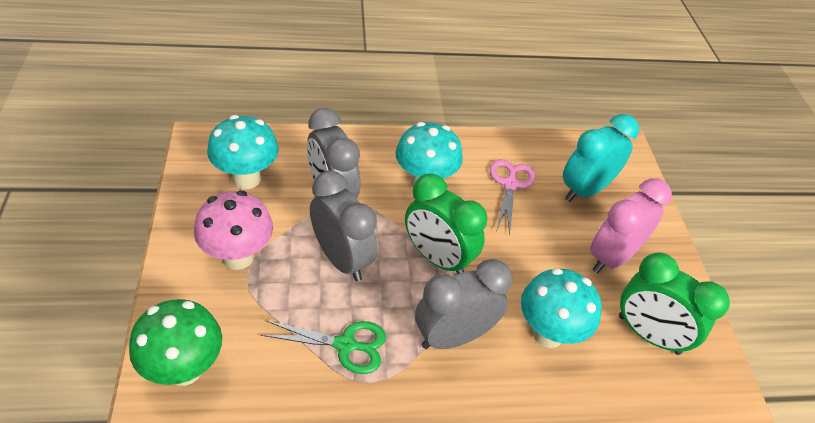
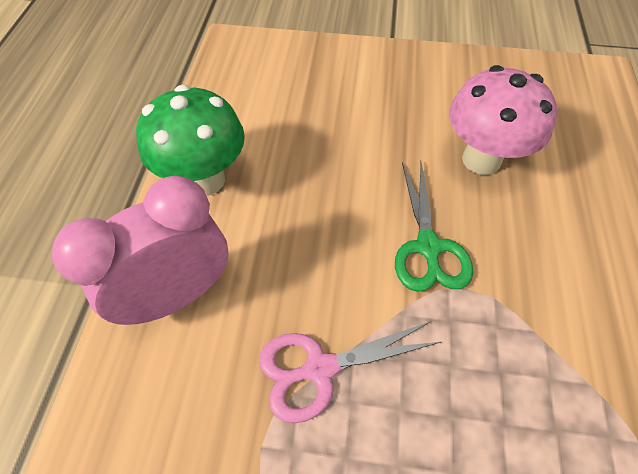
green clock: [405,174,487,274] [619,253,730,355] = 2 -> none = 0
grey clock: [307,108,360,198] [310,170,378,281] [415,259,512,349] = 3 -> none = 0
turquoise clock: [563,114,639,202] = 1 -> none = 0
turquoise mushroom: [207,115,279,189] [395,122,463,187] [521,268,602,348] = 3 -> none = 0

